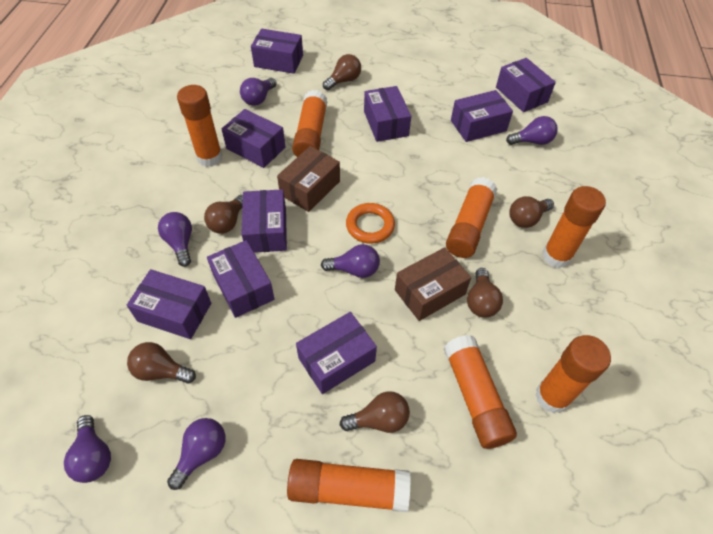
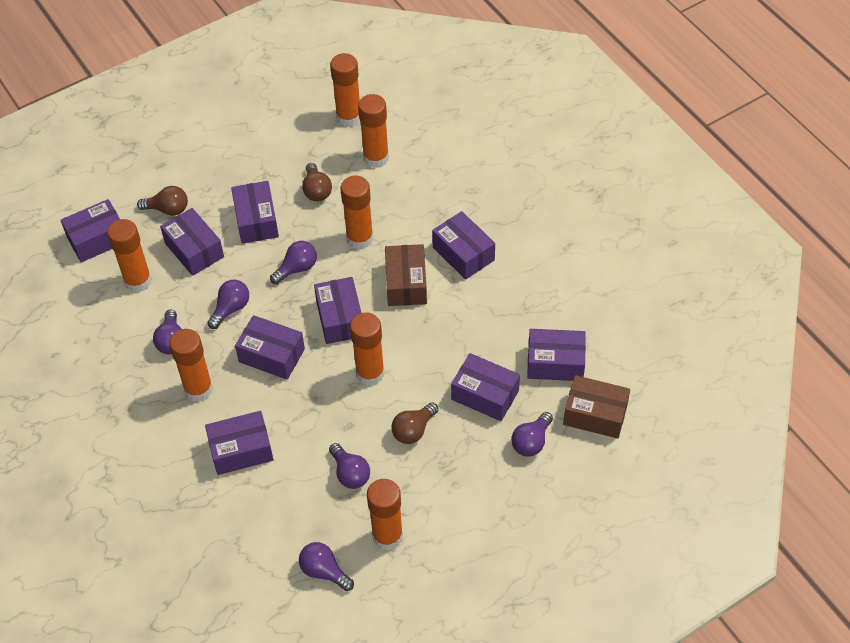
brown light bulb: [127,342,196,384] [204,195,243,234] [323,54,361,90] [340,391,410,433] [467,268,503,318] [509,196,554,228] = 6 -> [137,186,188,216] [302,163,332,201] [391,402,438,444] = 3
orange ring: [346,203,395,244] = 1 -> none = 0

